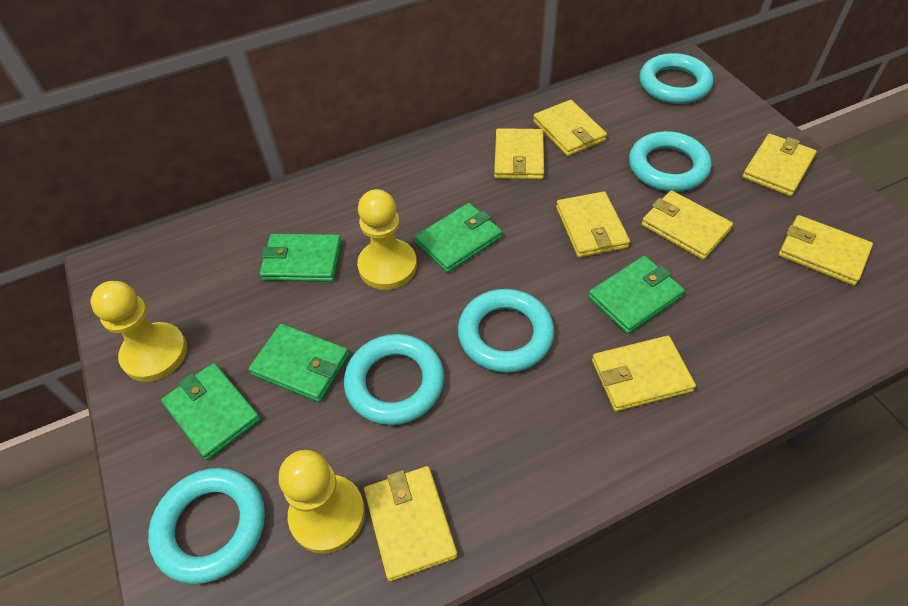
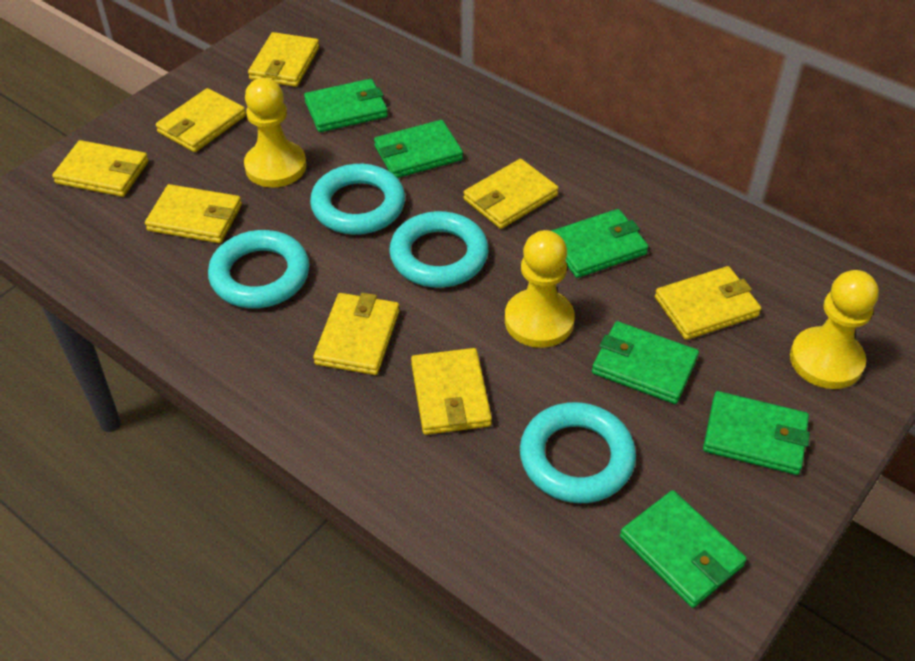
green wallet: [161,363,261,460] [248,324,349,402] [259,234,341,282] [415,203,502,273] [588,256,685,334] = 5 -> [304,79,388,132] [374,120,463,178] [551,209,649,278] [592,321,699,404] [620,490,747,608] [703,391,810,475] = 6
turquoise ring: [148,468,265,584] [344,334,444,425] [458,289,554,373] [629,131,711,192] [639,53,713,104] = 5 -> [208,230,309,308] [310,164,405,235] [389,211,488,288] [520,402,636,503] = 4

